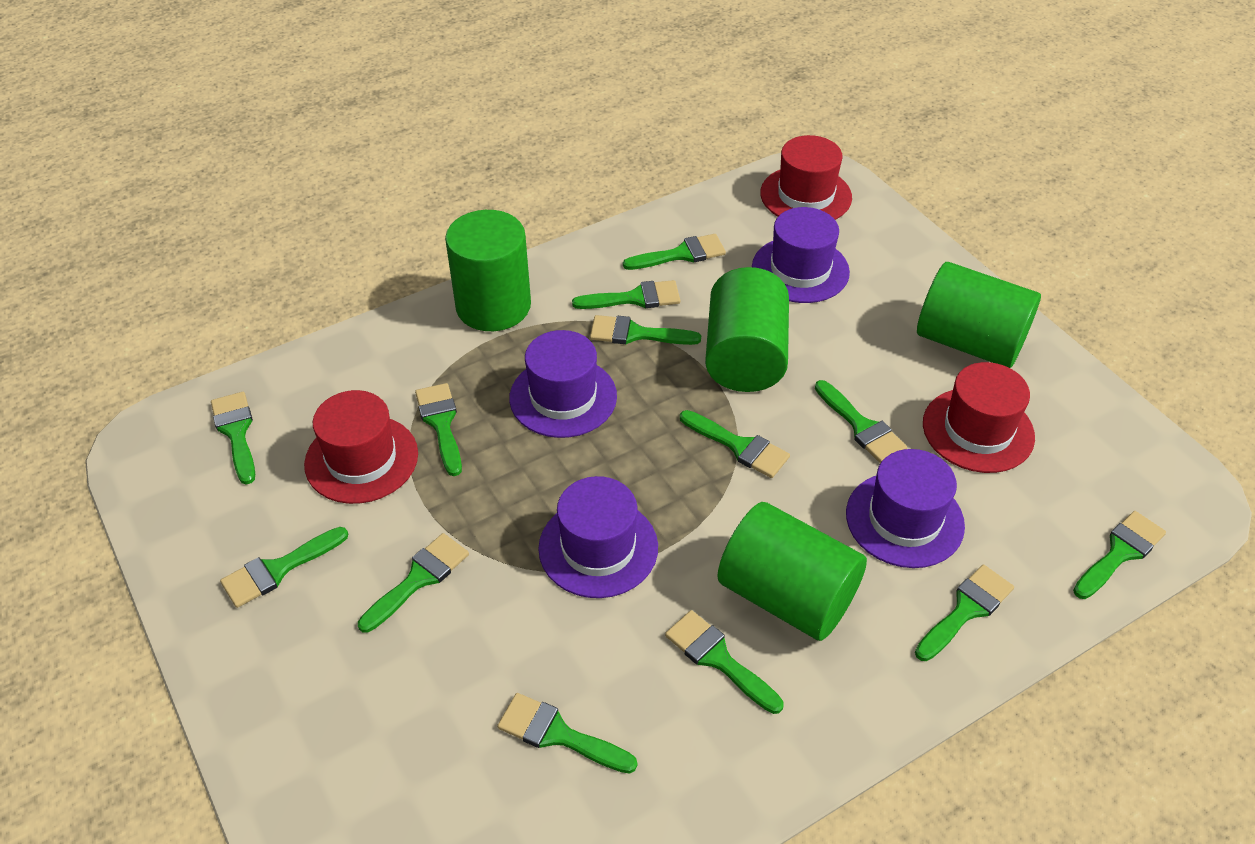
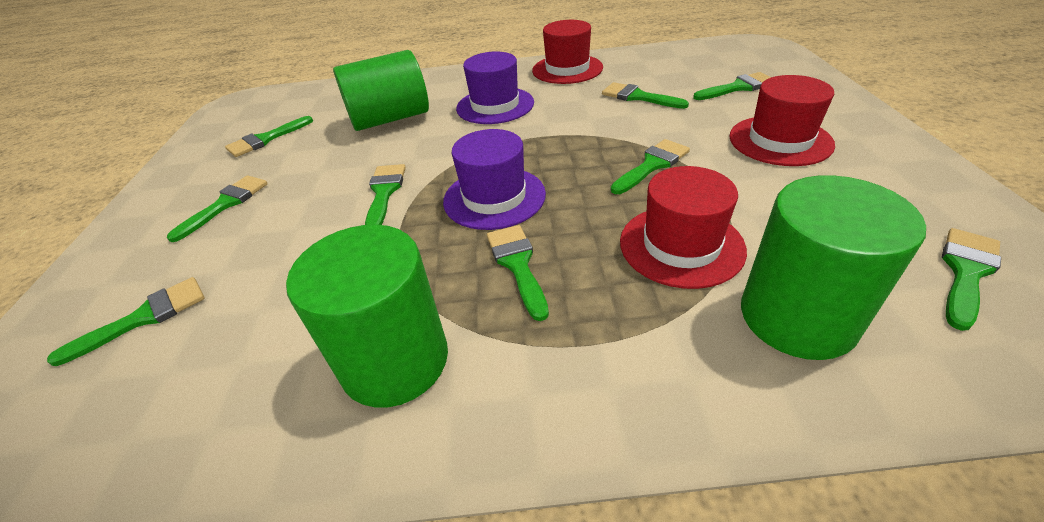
green brush: [211,392,255,485] [220,527,348,608] [358,533,469,633] [415,383,462,476] [497,693,637,774] [572,280,680,309] [590,315,701,345] [623,234,726,270] [665,610,783,714] [680,410,790,478] [815,380,907,463] [915,564,1014,661] [1073,511,1166,599] = 13 -> [47,277,205,366] [167,175,268,242] [225,116,313,157] [365,164,406,225] [487,225,549,321] [602,82,689,109] [611,139,690,194] [693,72,771,100] [942,228,1001,331] = 9
green cylinder: [445,210,531,331] [705,267,789,392] [717,502,867,641] [917,262,1041,368] = 4 -> [286,225,448,408] [333,50,429,131] [741,175,926,360] = 3
purple hat: [509,330,617,438] [538,476,658,598] [752,207,850,303] [846,449,965,568] = 4 -> [443,129,546,230] [456,51,534,124] = 2

